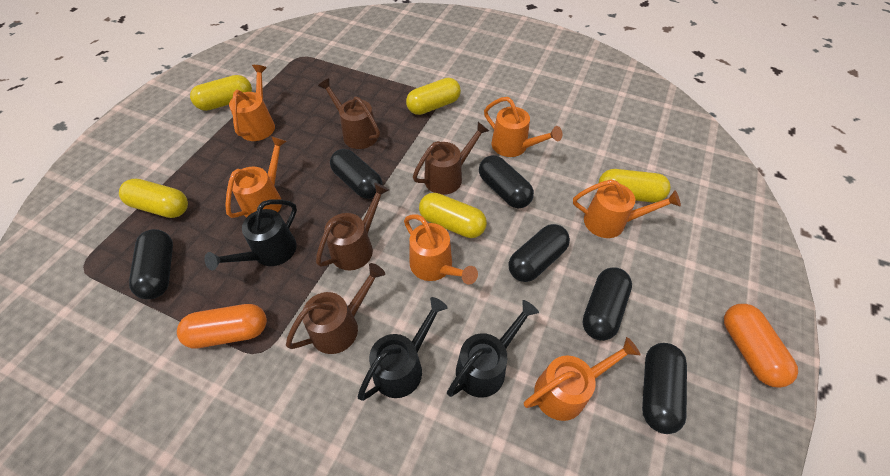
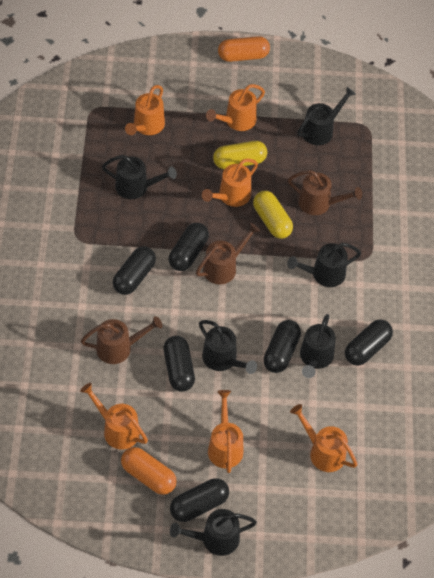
black watering can: [204,199,297,270] [358,297,448,401] [447,300,539,398] = 3 -> [102,155,177,199] [170,509,257,556] [199,320,257,374] [287,243,361,287] [297,87,356,145] [300,314,336,378] = 6
brown watering can: [286,263,385,354] [316,183,389,270] [318,78,380,149] [413,122,489,195] = 4 -> [81,316,162,364] [196,223,260,284] [288,170,362,215] = 3
yellow capsule: [119,179,188,218] [190,75,252,111] [406,78,461,115] [419,193,487,238] [599,169,671,202] = 5 -> [213,141,267,169] [253,191,293,239] = 2

